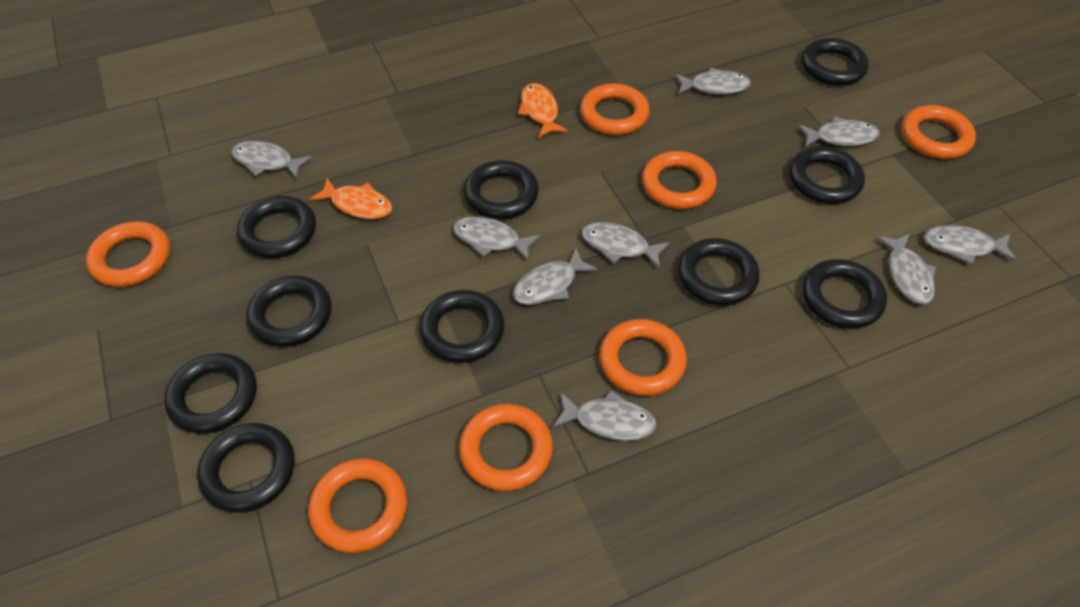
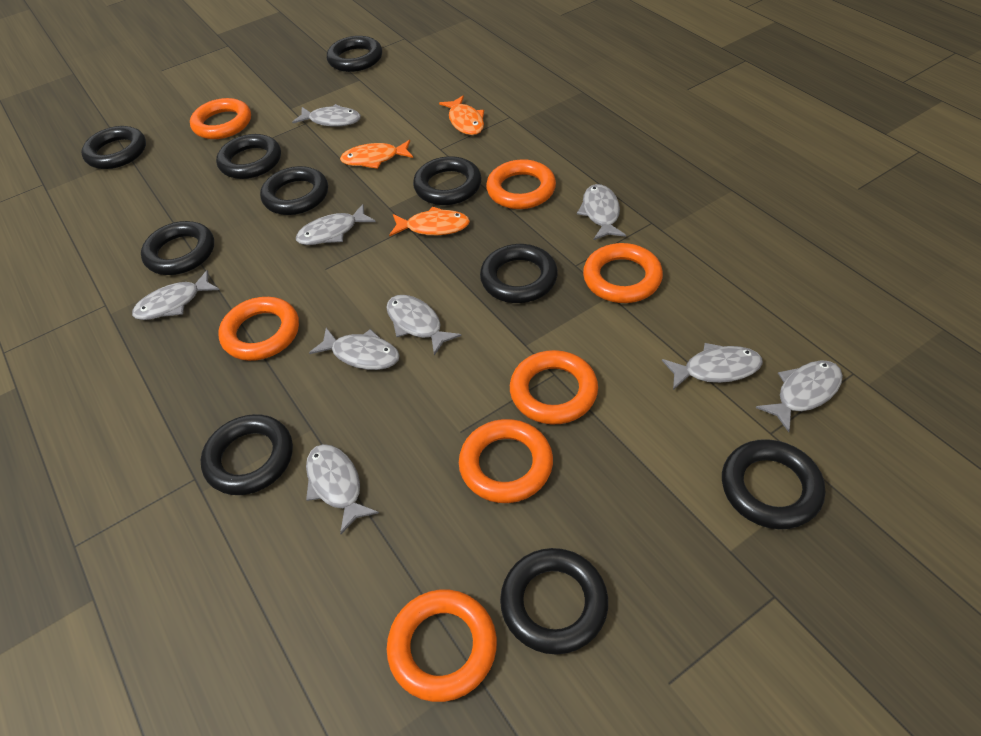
orange fish: [309,178,392,219] [518,83,568,138] = 2 -> [340,140,413,169] [389,207,470,236] [439,95,484,135] = 3

